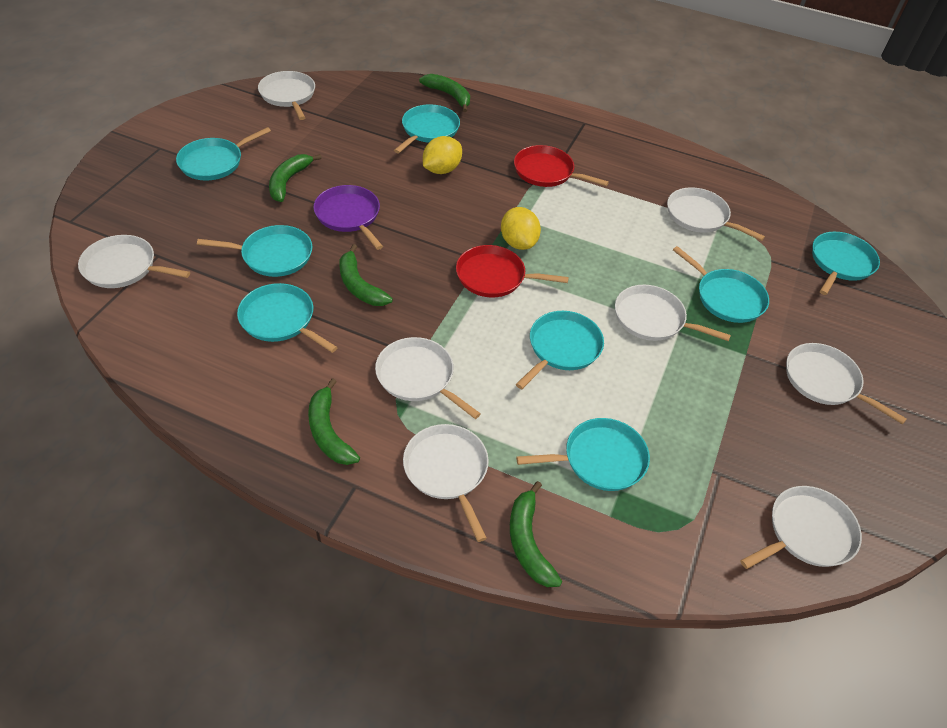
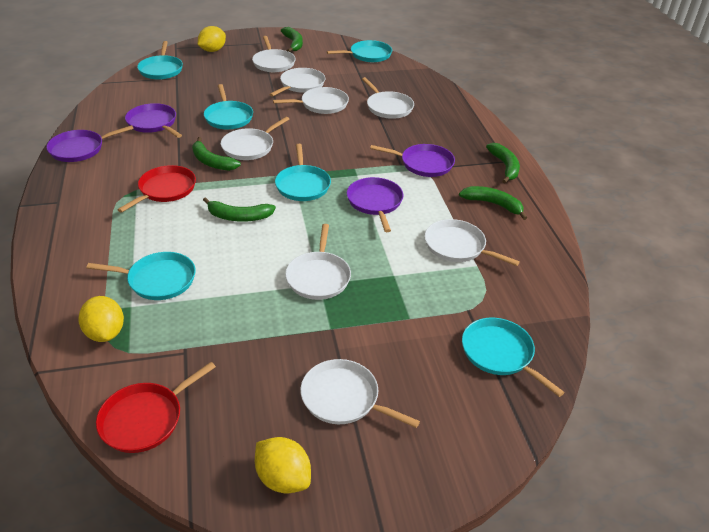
purple pan: [313,185,383,250] = 1 -> [46,125,134,162] [125,103,182,138] [347,177,404,232] [370,144,455,177] = 4
turquoise pan: [176,127,271,180] [197,225,312,277] [237,283,338,353] [394,104,460,153] [516,311,604,389] [516,418,650,491] [673,246,769,323] [812,232,880,295] = 8 -> [87,252,196,300] [137,41,183,80] [204,84,253,129] [275,144,331,201] [327,40,392,62] [462,318,565,397] = 6
yellow lemon: [423,136,462,174] [501,207,541,250] = 2 -> [78,296,124,342] [198,26,226,52] [255,437,311,493] = 3

